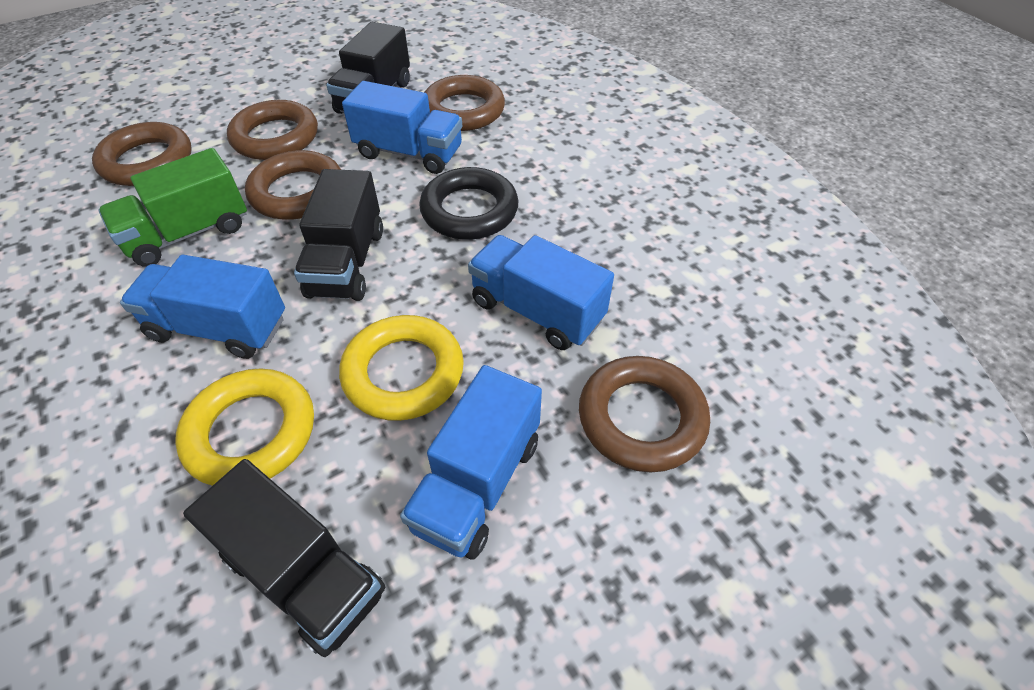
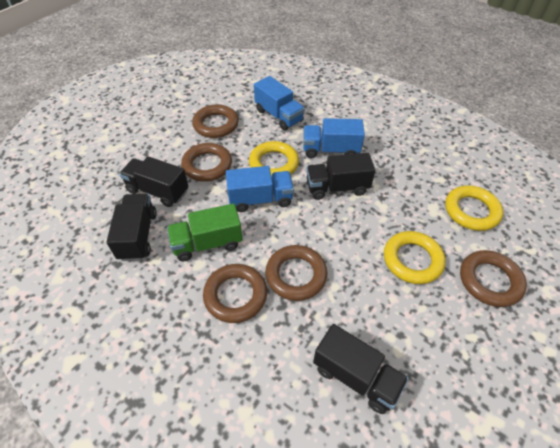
black ring: [419,167,519,240] = 1 -> none = 0
black truck: [183,459,385,657] [294,169,383,301] [326,22,410,114] = 3 -> [107,194,157,261] [119,157,189,207] [306,153,376,200] [313,324,409,414] = 4
blue truck: [120,255,285,359] [342,81,462,174] [400,365,542,560] [468,235,614,350] = 4 -> [226,166,294,212] [254,76,305,131] [303,118,365,158] = 3
yellow ring: [175,368,314,486] [339,315,464,421] = 2 -> [249,141,299,177] [384,231,446,284] [445,186,503,231] = 3

